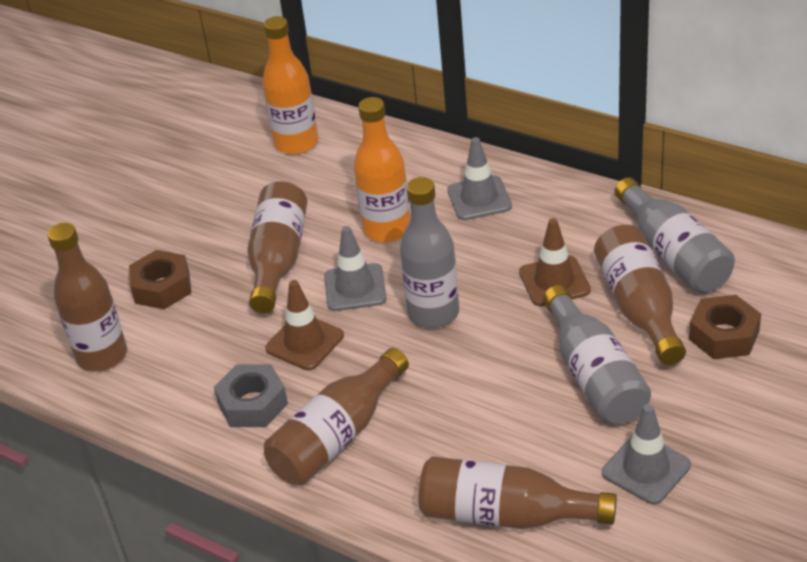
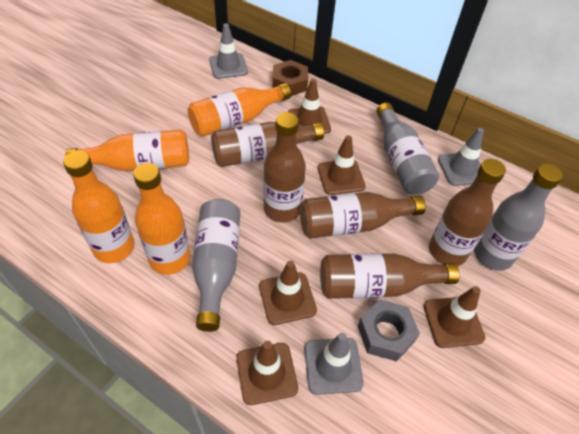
brown nut: [129,250,191,309] [689,295,761,359] = 2 -> [273,60,308,96] = 1
brown traffic cone: [265,280,344,370] [519,218,591,306] = 2 -> [236,341,298,405] [259,261,317,325] [288,79,331,134] [317,135,366,195] [424,286,485,348] = 5
orange bottle: [262,16,318,155] [354,97,410,243] = 2 -> [63,151,134,263] [65,129,189,172] [133,163,191,275] [188,83,291,137] = 4

